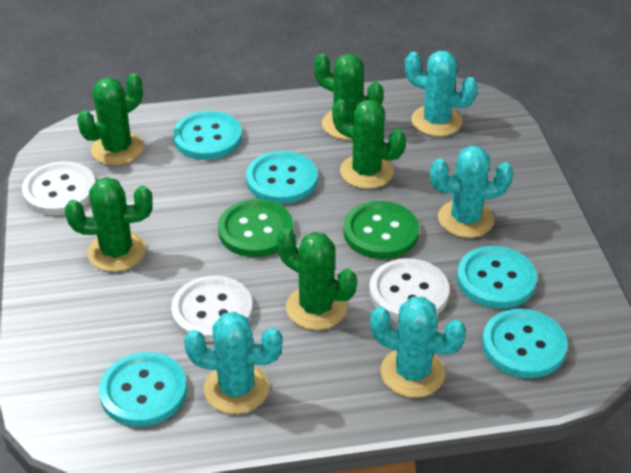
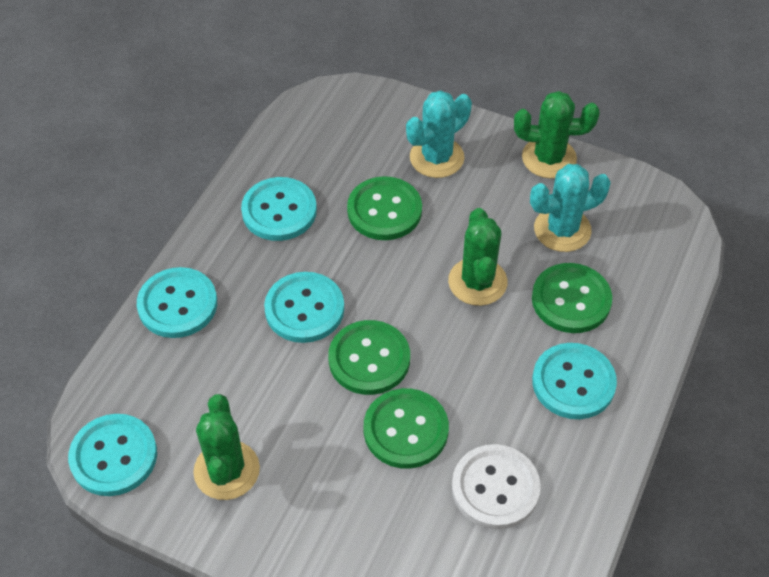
green button: [218,199,293,257] [344,201,419,259] = 2 -> [328,320,410,395] [347,176,422,240] [363,388,449,469] [532,263,612,333] = 4
green cactus: [65,177,153,272] [77,73,144,165] [277,228,357,330] [314,54,384,140] [332,99,406,189] = 5 -> [193,394,260,500] [448,208,508,306] [514,91,600,178] = 3
turquoise cactus: [184,312,283,414] [370,297,466,398] [405,51,478,136] [430,145,513,238] = 4 -> [406,90,472,178] [530,164,611,252] = 2
white button: [22,161,96,215] [171,276,253,342] [369,258,449,321] = 3 -> [452,444,541,529] = 1

